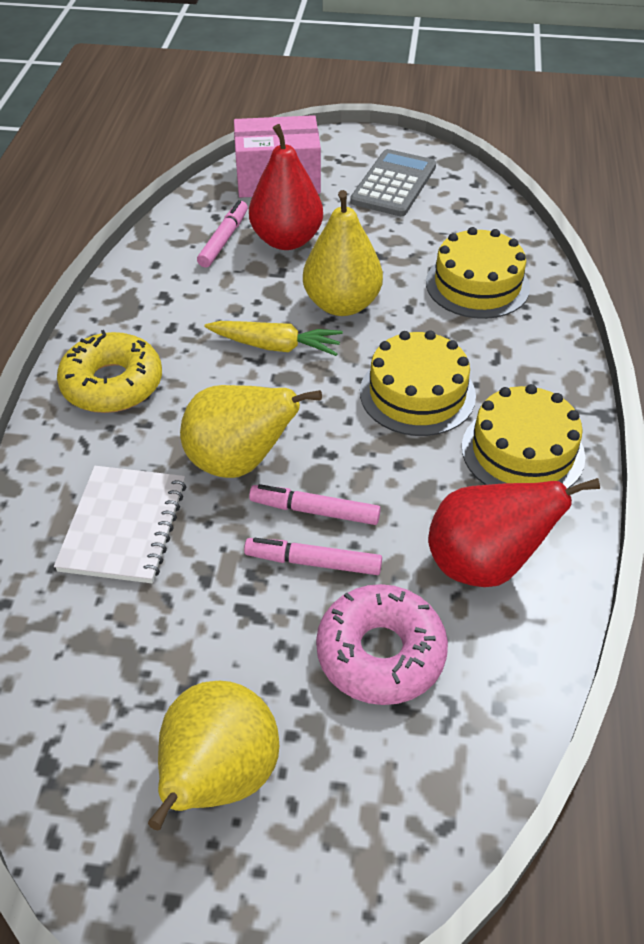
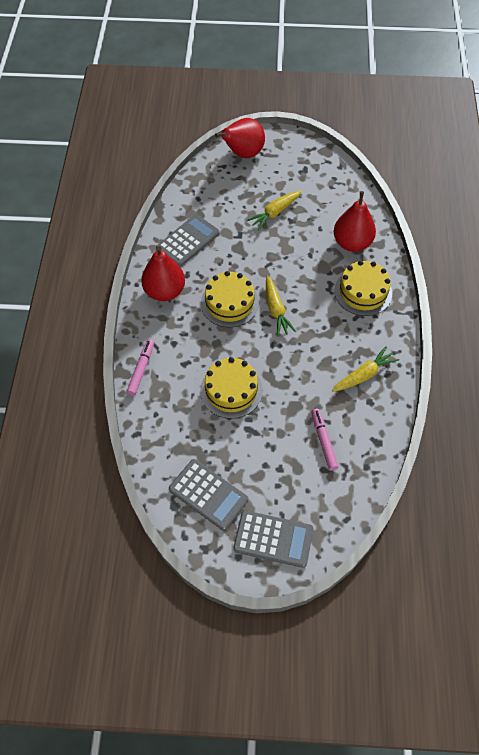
grey calculator: [350,149,436,216] = 1 -> [156,214,220,267] [169,459,248,530] [233,510,314,568] = 3
pink box: [234,115,321,198] = 1 -> none = 0
pink donut: [316,584,448,705] = 1 -> none = 0
pink marker: [197,200,248,268] [244,538,382,575] [249,484,381,525] = 3 -> [127,339,154,395] [311,409,338,470] = 2
red pear: [249,124,323,250] [428,478,600,587] = 2 -> [141,246,185,301] [215,118,265,158] [334,191,376,252] = 3
white notebook: [54,466,186,583] = 1 -> none = 0
yellow carrot: [205,321,343,356] = 1 -> [247,190,302,231] [266,275,296,336] [332,346,399,392] = 3
yellow donut: [57,330,162,413] = 1 -> none = 0
yellow pear: [148,681,279,831] [180,385,322,478] [303,190,383,316] = 3 -> none = 0

